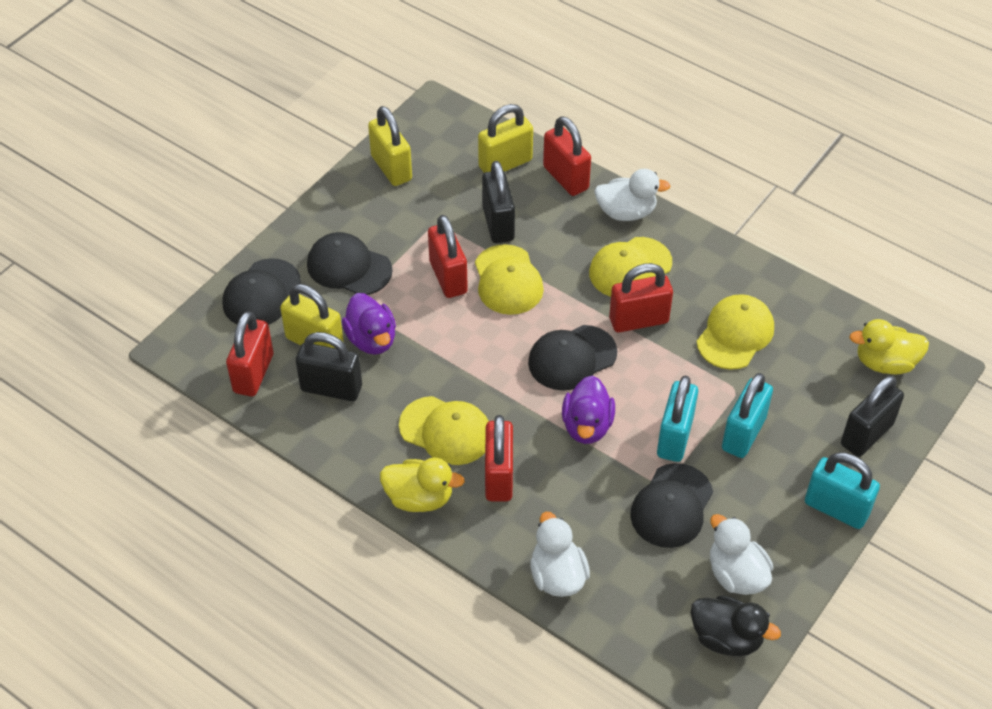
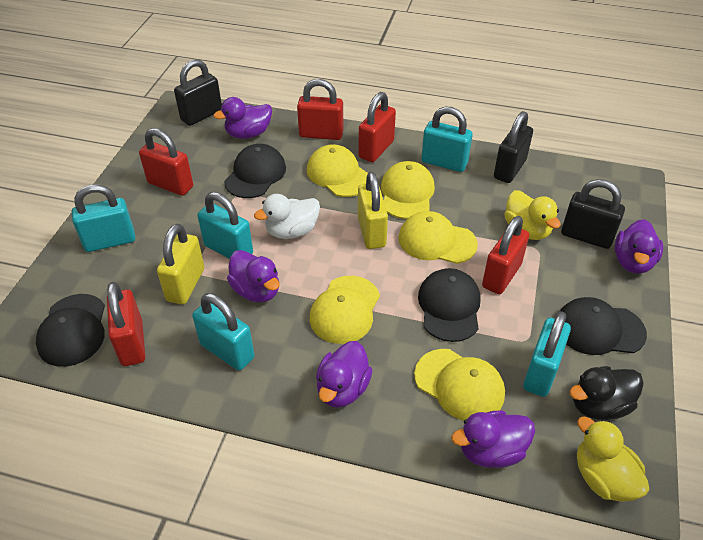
purple duck: [342,293,396,354] [562,376,615,444] = 2 -> [214,97,272,139] [227,250,280,302] [316,341,372,408] [451,411,535,468] [614,219,663,274] = 5
turquoise padlock: [657,375,698,462] [722,373,773,458] [805,452,880,529] = 3 -> [72,184,135,252] [192,293,254,370] [197,192,253,259] [421,106,473,172] [523,311,571,397] = 5
white duck: [530,512,590,597] [594,169,671,221] [710,514,773,595] = 3 -> [254,194,320,239] = 1
yellow cap: [399,396,489,465] [475,244,544,315] [589,237,672,297] [697,294,774,370] = 4 -> [307,145,368,197] [310,276,380,344] [381,161,435,219] [398,211,478,264] [414,349,505,421] = 5
yellow padlock: [280,284,344,348] [368,106,412,186] [478,104,533,173] = 3 -> [157,224,204,304] [358,172,388,249] = 2

